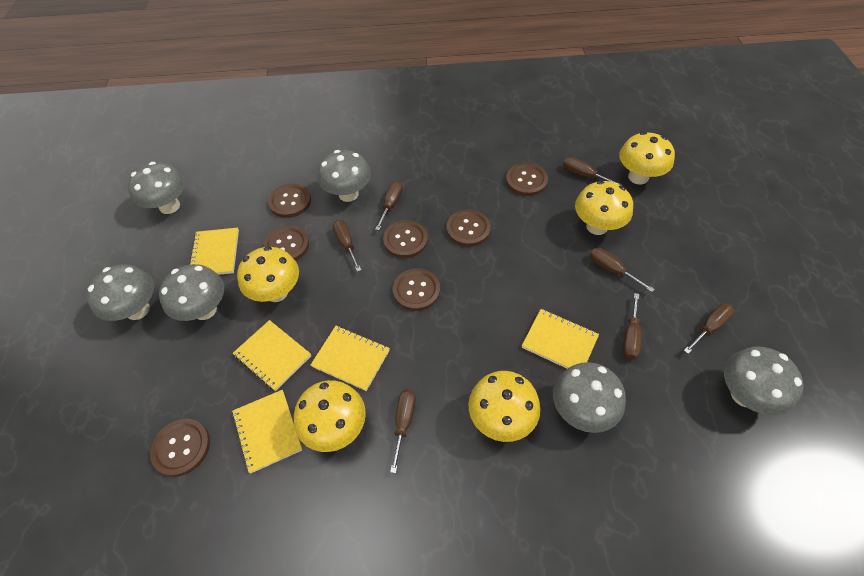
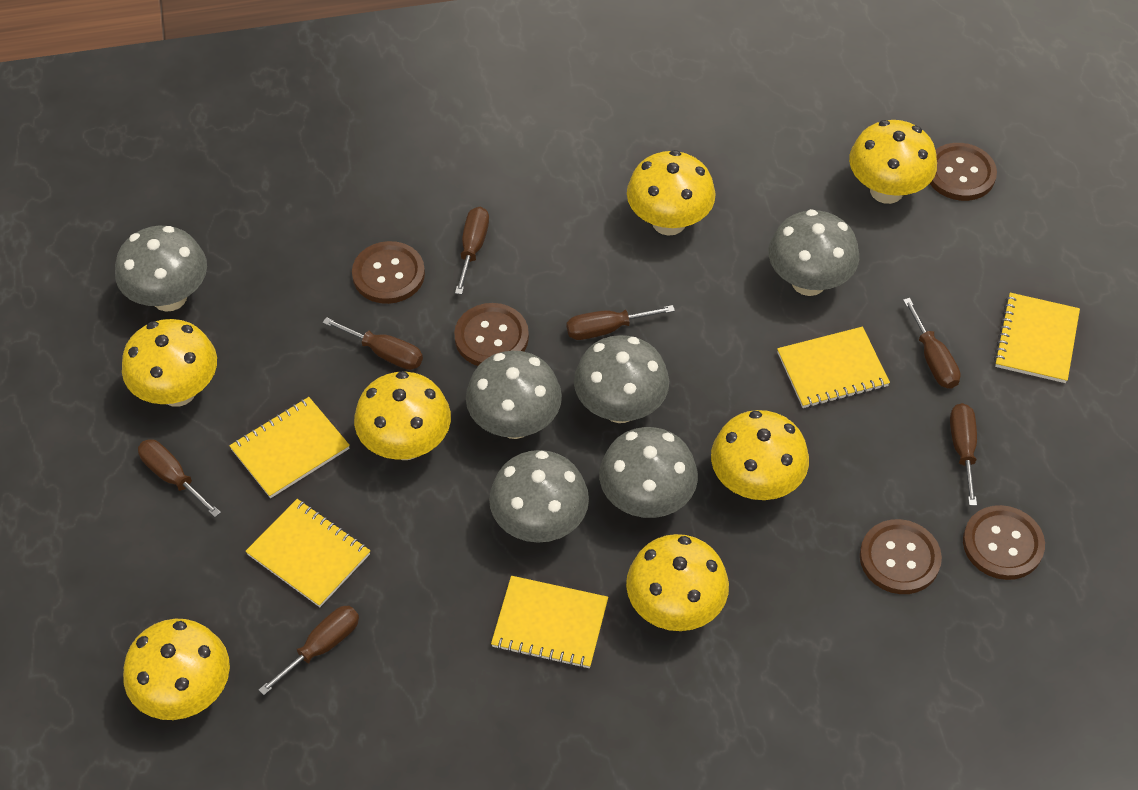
brown button: [150,419,210,477] [263,226,309,261] [268,183,311,218] [383,220,428,258] [393,268,440,311] [446,209,491,247] [506,163,548,196] = 7 -> [352,241,425,304] [454,303,529,366] [860,519,942,594] [930,143,997,201] [963,505,1045,580] = 5
yellow mushroom: [237,246,299,302] [294,380,366,452] [468,371,541,442] [575,180,633,235] [619,132,675,184] = 5 -> [122,319,217,407] [123,619,230,720] [354,371,451,460] [626,534,729,631] [627,150,716,236] [711,410,809,500] [849,120,937,204] = 7

